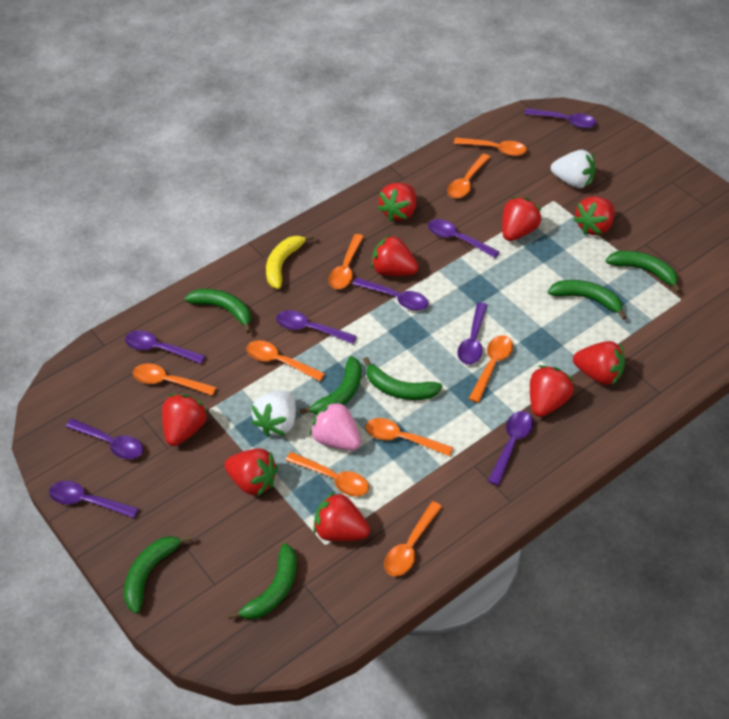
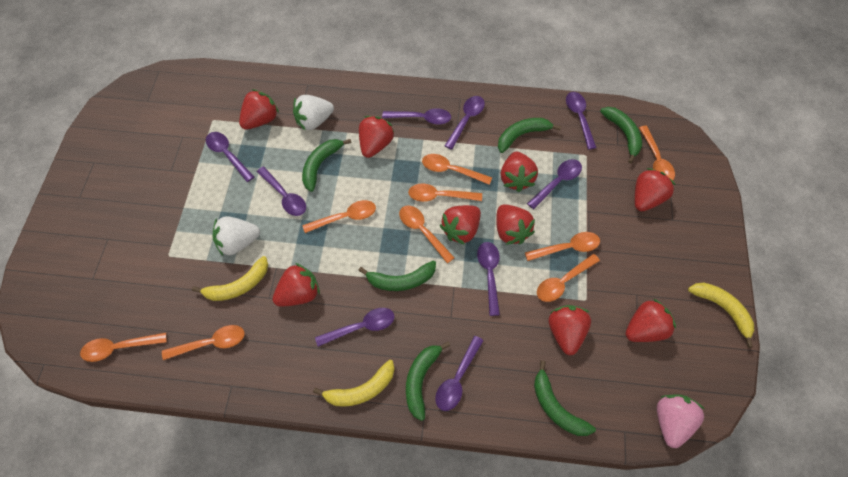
green banana: [124,535,192,614] [185,289,251,333] [227,543,297,620] [299,356,361,414] [363,357,443,400] [548,280,627,320] [606,251,681,293] = 7 -> [302,139,351,192] [358,260,436,291] [406,342,450,421] [498,118,561,153] [534,360,596,436] [600,107,642,163] = 6
yellow banana: [266,234,314,289] = 1 -> [192,256,268,301] [313,360,395,407] [688,283,754,348] = 3

